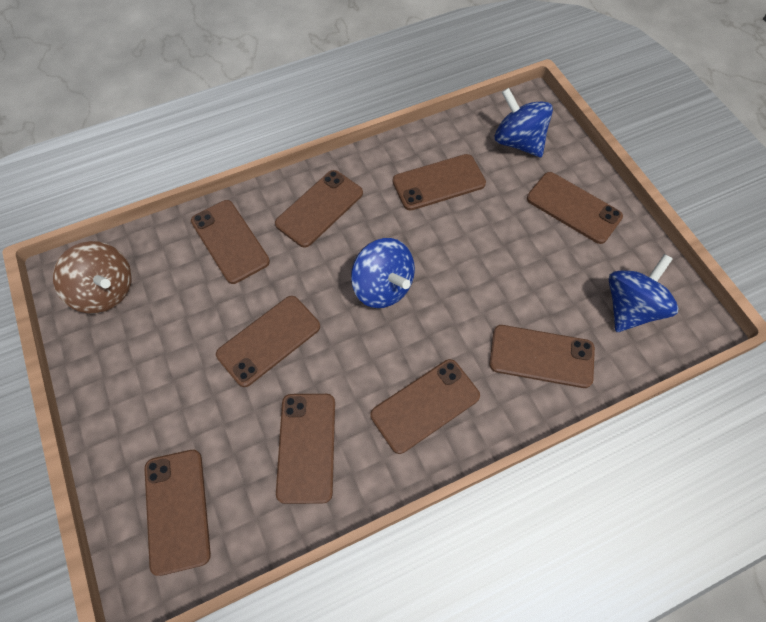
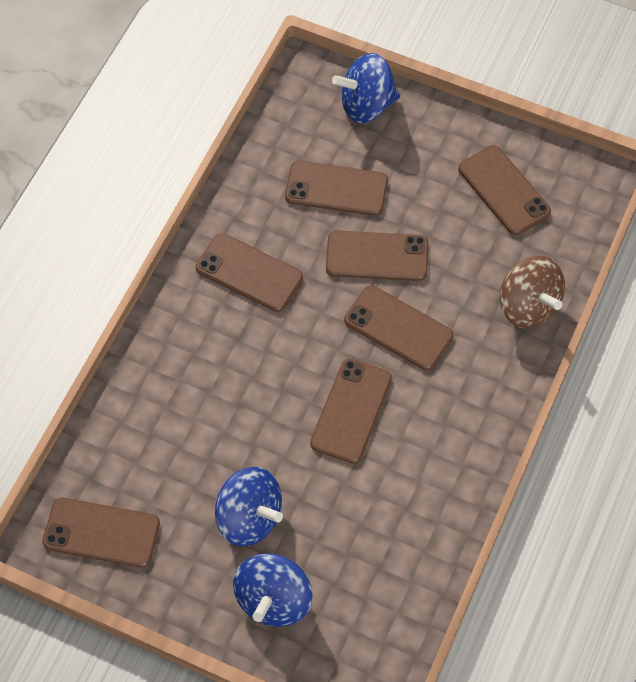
brown phone: [145,450,211,576] [191,200,270,284] [216,296,320,387] [275,170,363,248] [276,394,335,504] [371,359,480,454] [393,154,486,211] [489,325,595,388] [527,172,623,244] = 9 -> [42,498,160,568] [196,233,303,312] [285,160,388,216] [310,358,392,464] [326,230,428,281] [344,285,453,370] [458,145,551,235] = 7

